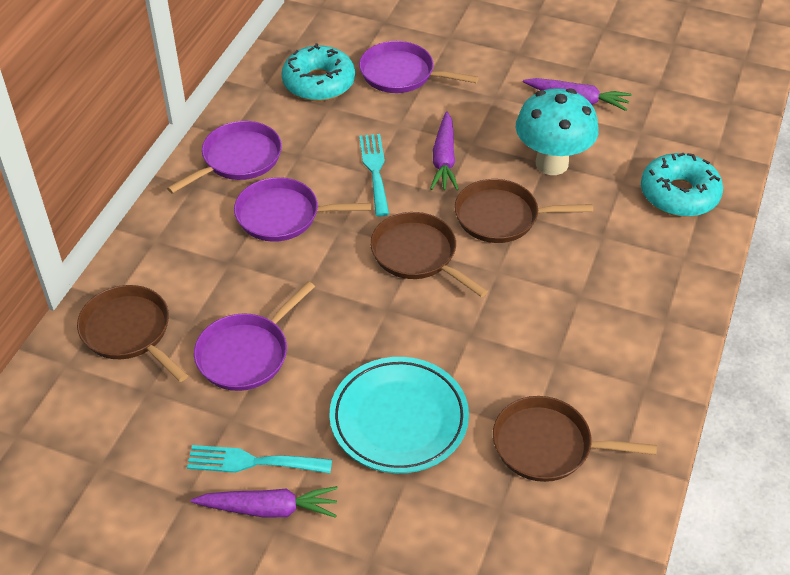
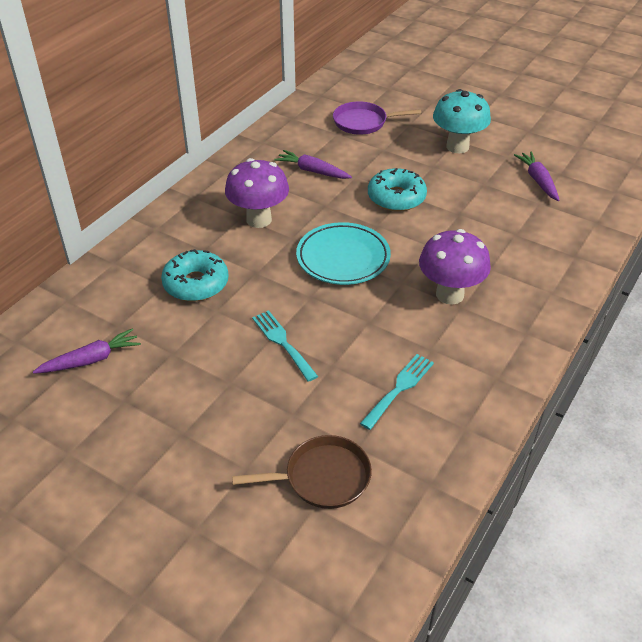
brown pan: [77,285,188,382] [370,212,488,297] [454,179,593,243] [493,396,657,482] = 4 -> [232,435,372,509] = 1
purple mushroom: none = 0 -> [225,158,289,228] [419,229,491,305] = 2
purple pan: [167,121,282,194] [194,281,315,391] [234,177,371,242] [359,41,479,93] = 4 -> [333,101,421,135] = 1

